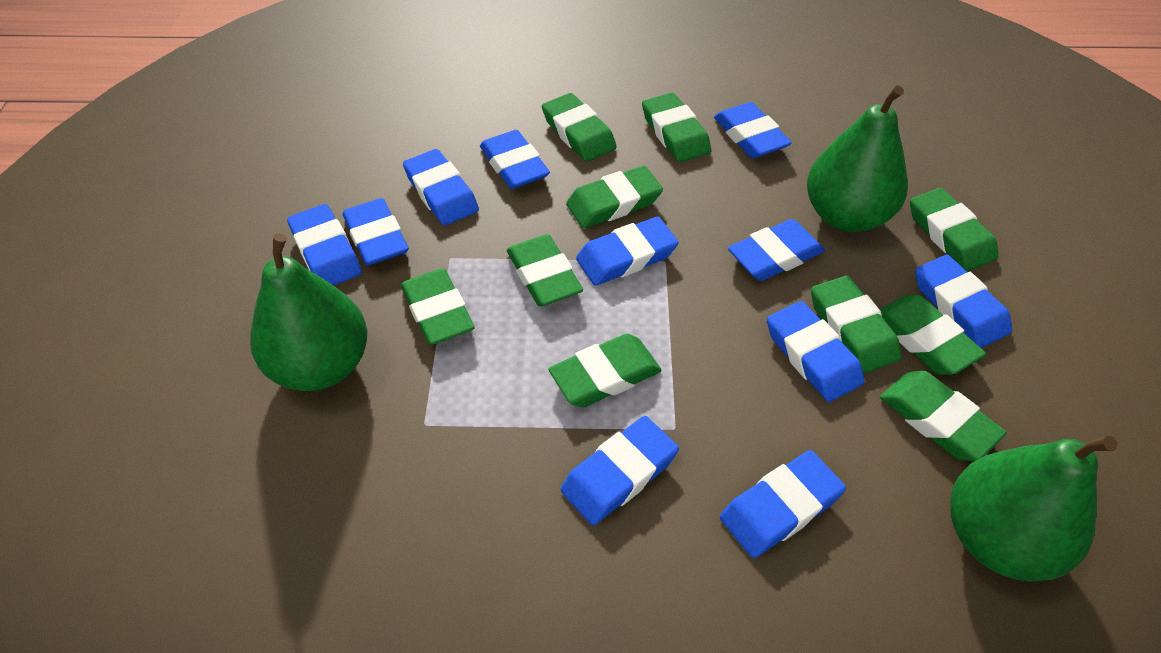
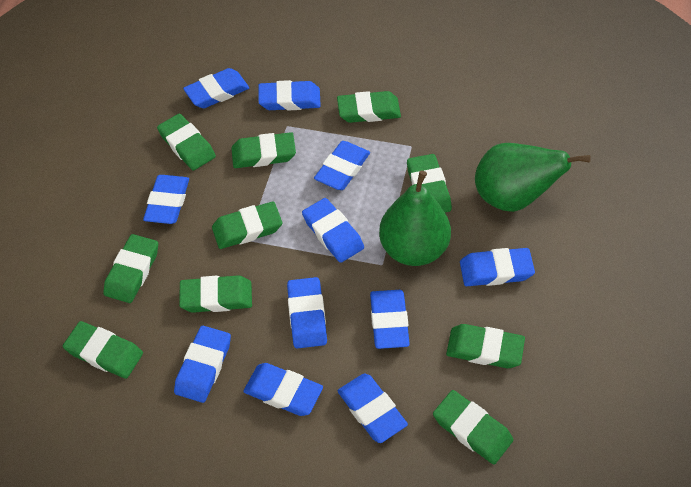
green pear: [250,233,367,391] [807,86,908,232] [950,436,1117,581] = 3 -> [379,171,451,266] [475,143,591,212] = 2

